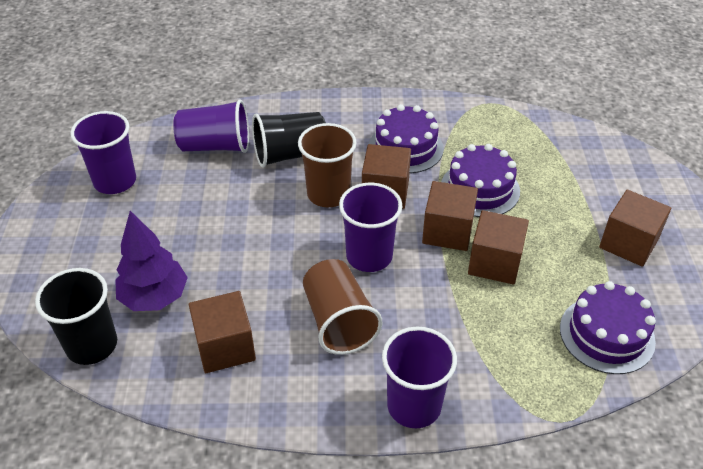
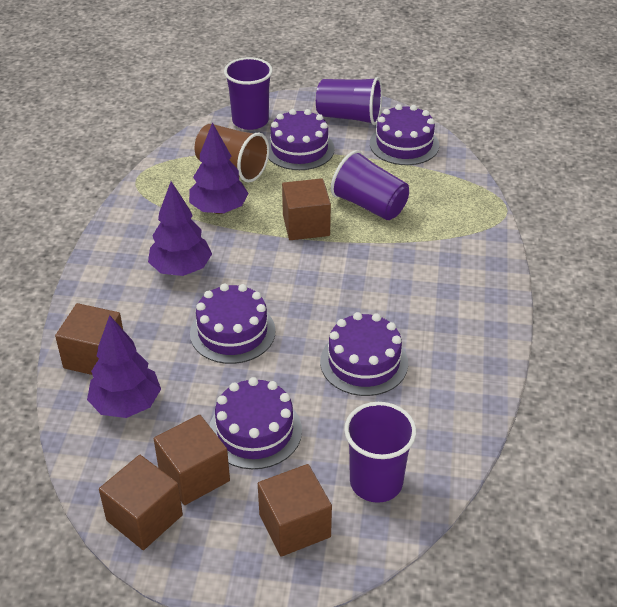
black cup: [35,268,117,365] [252,112,326,167] = 2 -> none = 0
brown cup: [298,123,357,208] [303,259,382,355] = 2 -> [195,124,269,182] = 1
purple cake: [369,104,444,173] [441,144,520,217] [560,281,656,374] = 3 -> [190,284,276,364] [209,377,302,469] [268,109,335,170] [320,312,408,396] [370,104,439,165] = 5
purple tree: [115,211,188,311] = 1 -> [87,315,161,418] [148,181,212,276] [189,122,249,214] = 3

